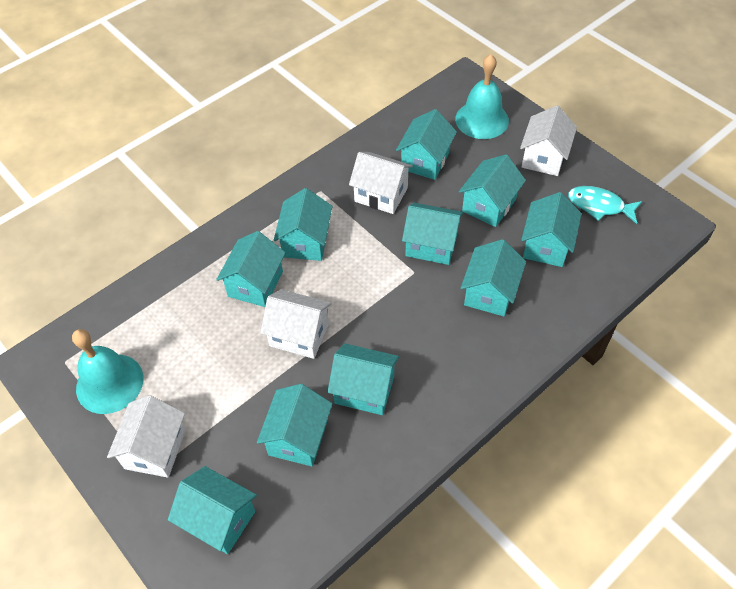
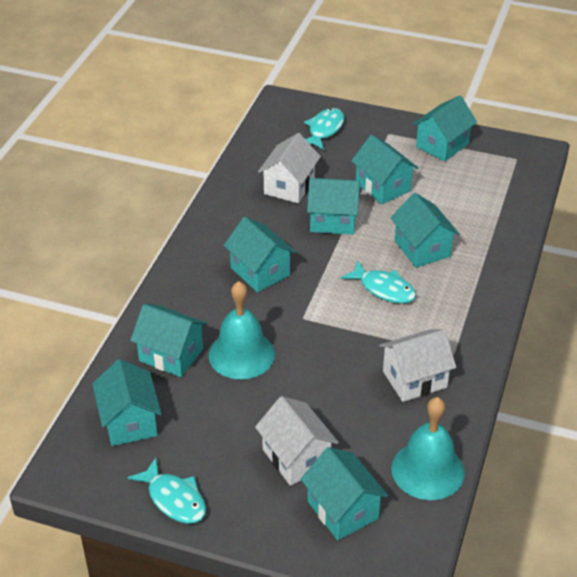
turquoise fish: [568,186,642,224] = 1 -> [128,458,206,524] [304,108,344,150] [341,261,416,304] = 3
turquoise house: [168,466,257,554] [216,231,286,307] [257,384,332,466] [274,188,333,261] [328,343,399,415] [396,109,457,180] [402,203,463,265] [459,154,526,227] [461,239,526,317] [521,192,582,267] = 10 -> [92,359,162,446] [130,304,207,377] [224,217,296,292] [301,447,388,540] [307,178,360,235] [351,135,418,205] [390,193,459,268] [413,95,477,162] = 8
white house: [107,395,186,478] [260,289,332,359] [349,152,413,214] [520,105,577,176] = 4 -> [255,396,339,486] [258,133,321,203] [379,329,456,402] = 3

